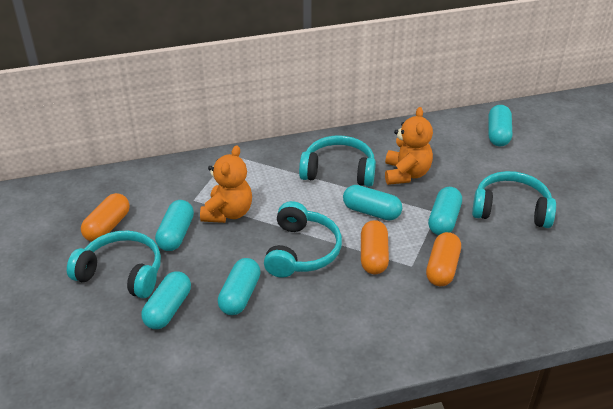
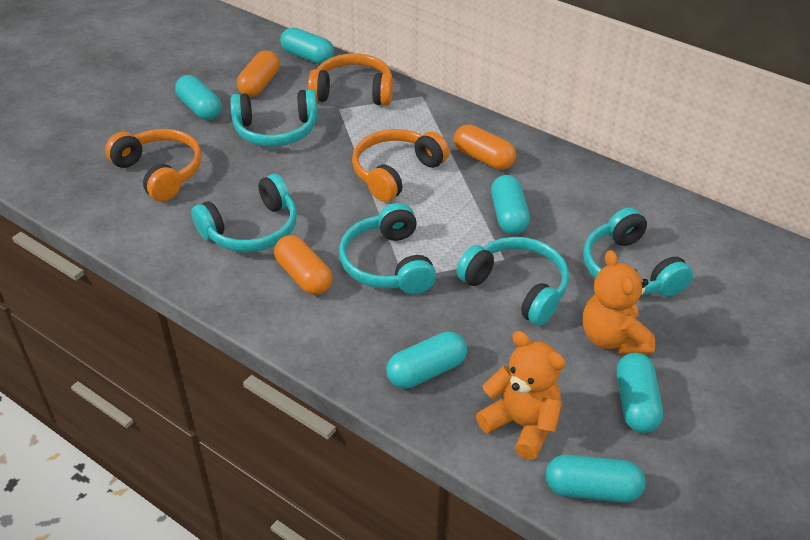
orange headphones: none = 0 -> [105,129,202,201] [308,53,393,106] [352,129,449,202] = 3
turquoise headphones: [67,230,161,298] [264,201,342,278] [299,136,376,187] [472,171,556,228] = 4 -> [192,174,297,252] [230,89,318,147] [339,203,436,294] [457,237,569,326] [583,207,693,297] = 5

